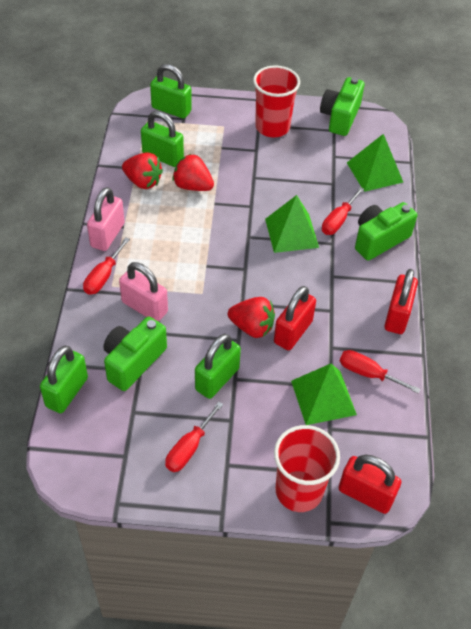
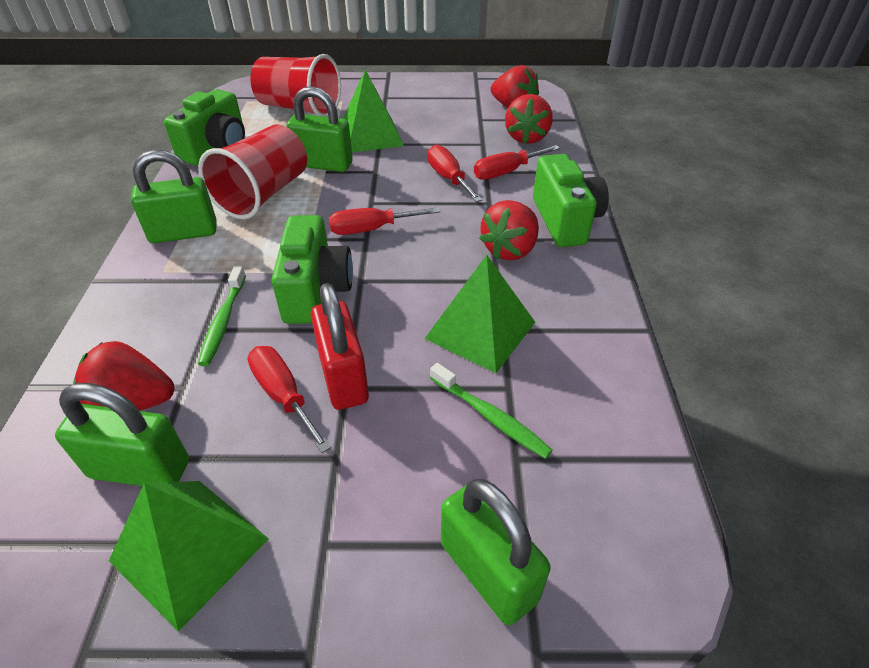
green toothbrush: none = 0 -> [198,266,246,366] [430,363,553,459] = 2
pink padlock: [87,187,125,251] [119,262,168,322] = 2 -> none = 0
red padlock: [274,286,316,350] [339,455,401,514] [384,269,418,334] = 3 -> [311,283,369,410] = 1
red strawberry: [122,152,163,189] [172,154,214,191] [228,297,275,338] = 3 -> [73,341,175,411] [479,200,539,260] [490,65,539,108] [505,94,553,144] = 4

